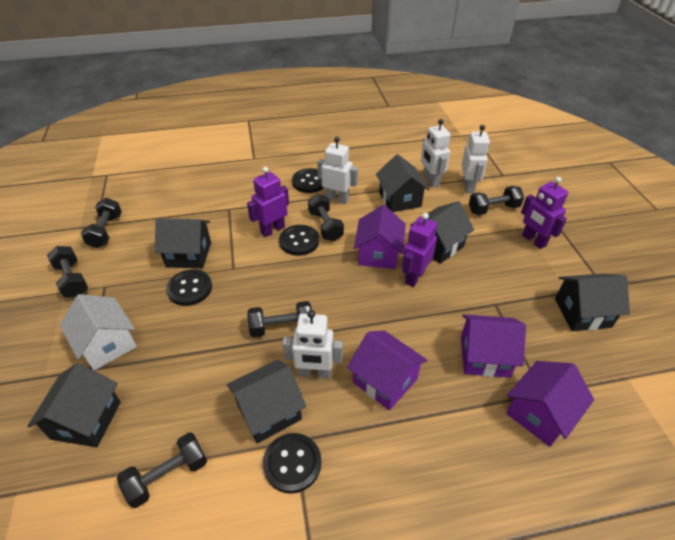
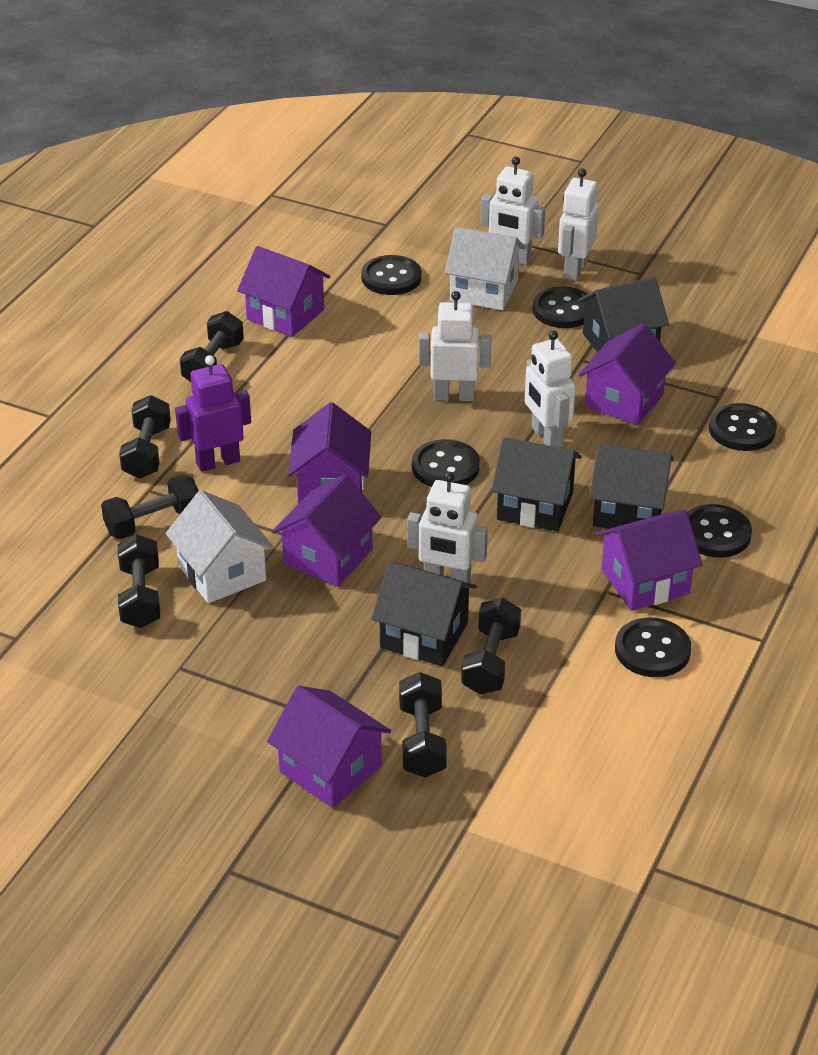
black button: [166,269,212,306] [263,433,321,494] [279,225,319,256] [292,168,324,193] = 4 -> [361,255,422,295] [412,439,480,487] [533,286,587,328] [615,617,691,677] [687,504,752,558] [709,403,776,451] = 6
black house: [27,363,121,447] [155,218,211,268] [227,360,306,443] [376,154,430,212] [410,201,474,264] [555,273,630,331] = 6 -> [372,562,477,666] [491,437,582,532] [578,277,669,353] [590,444,674,529] = 4
purple house: [347,330,428,410] [354,205,406,269] [461,314,526,378] [506,361,594,447] = 4 -> [237,246,330,337] [267,686,391,808] [272,474,381,587] [288,402,371,504] [578,323,676,425] [596,510,703,611] = 6
purple robot: [247,167,289,237] [402,213,437,287] [521,177,568,249] = 3 -> [175,355,251,472] = 1
white house: [60,294,137,371] = 1 -> [166,490,274,603] [445,227,525,310] = 2
white robot: [282,310,343,379] [317,137,358,204] [421,119,451,187] [461,125,490,194] = 4 -> [407,472,488,588] [419,291,492,401] [480,157,545,265] [525,330,576,448] [558,168,599,281] = 5

